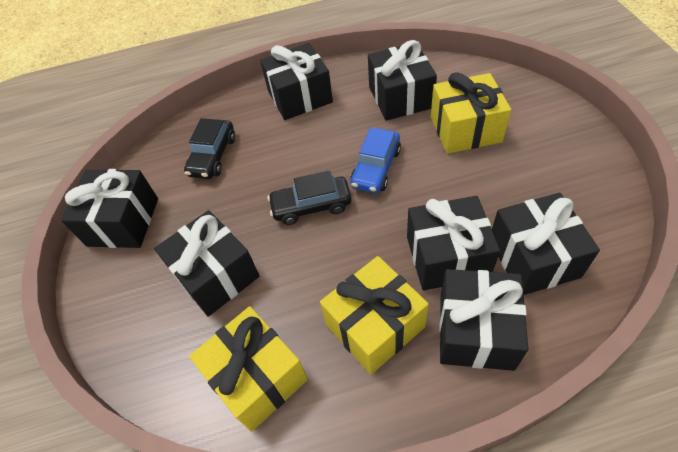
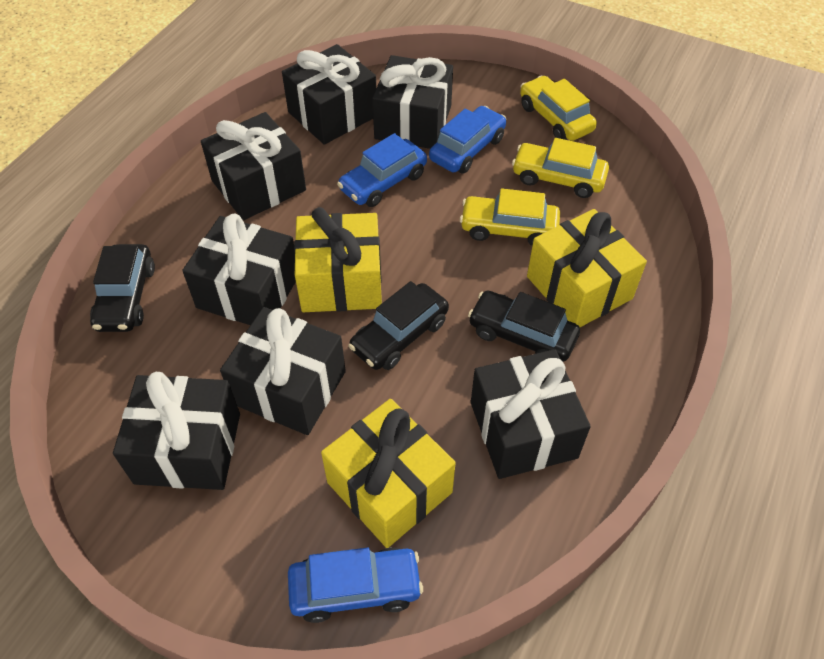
black car: [184,118,235,179] [268,171,352,225] = 2 -> [90,244,155,332] [348,281,449,370] [468,290,580,362] = 3
blue car: [350,127,401,193] = 1 -> [288,547,423,623] [337,133,427,207] [429,106,507,174] = 3
yellow car: none = 0 -> [460,188,560,246] [512,138,609,198] [520,75,597,141] = 3

